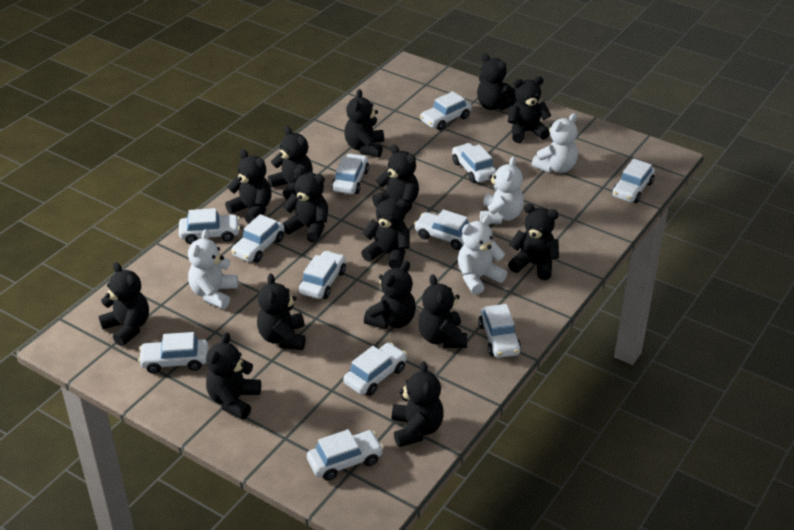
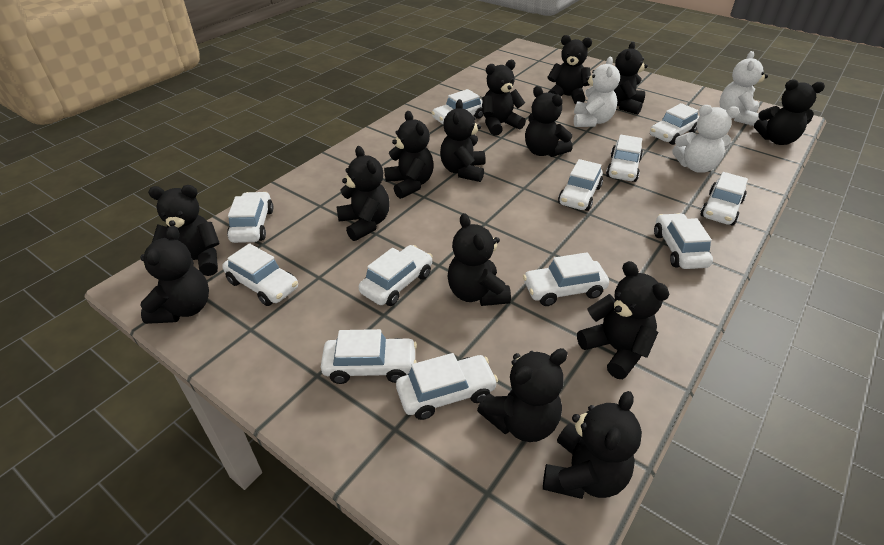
black teddy bear: [98,262,149,346] [206,332,261,420] [225,150,272,224] [257,274,305,350] [268,126,313,200] [282,167,328,243] [344,89,384,158] [361,193,410,268] [364,261,416,329] [372,145,419,215] [392,361,444,447] [418,275,467,348] [477,53,517,110] [508,76,552,143] [508,204,559,280] = 15 -> [140,226,209,324] [148,185,220,276] [336,146,390,241] [384,111,433,199] [440,99,486,182] [448,213,511,306] [477,348,568,442] [482,60,526,136] [525,86,573,157] [543,391,642,499] [547,35,592,104] [577,261,669,379] [614,42,648,115] [754,79,825,145] = 14
white teddy bear: [188,229,238,309] [458,215,507,295] [480,156,524,224] [532,113,578,173] = 4 -> [574,57,620,127] [672,105,740,173] [720,51,768,126] = 3

